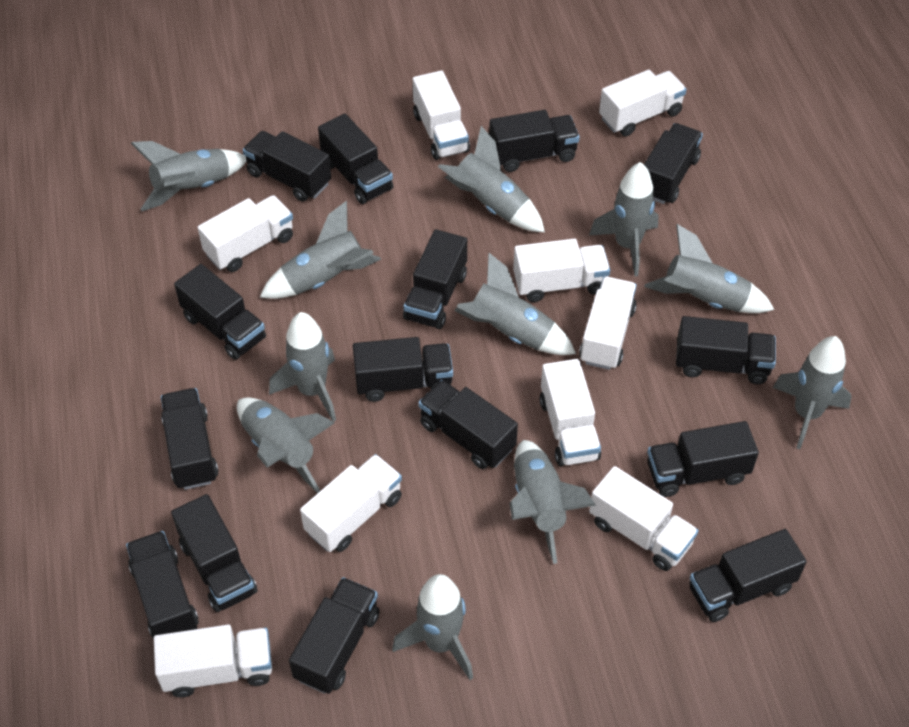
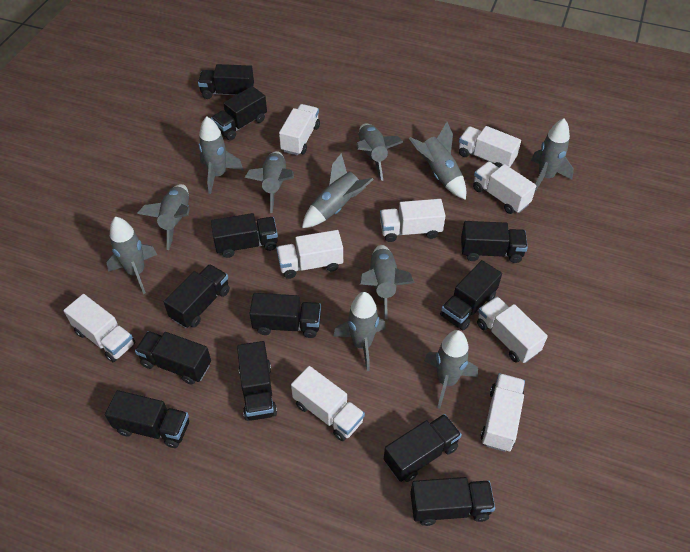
black truck: [126,531,199,639] [161,388,218,490] [171,494,257,612] [174,264,266,360] [243,131,331,202] [289,577,380,694] [318,114,393,204] [353,337,453,402] [403,229,467,329] [418,380,518,469] [489,110,580,172] [644,123,703,204] [647,421,759,497] [676,316,776,384] [689,529,807,622] = 15 -> [105,390,189,448] [135,331,211,385] [164,264,230,328] [198,64,254,99] [211,86,267,140] [211,213,278,258] [237,341,277,421] [250,293,321,338] [384,414,462,482] [410,477,495,526] [440,260,502,331] [461,221,528,263] = 12

